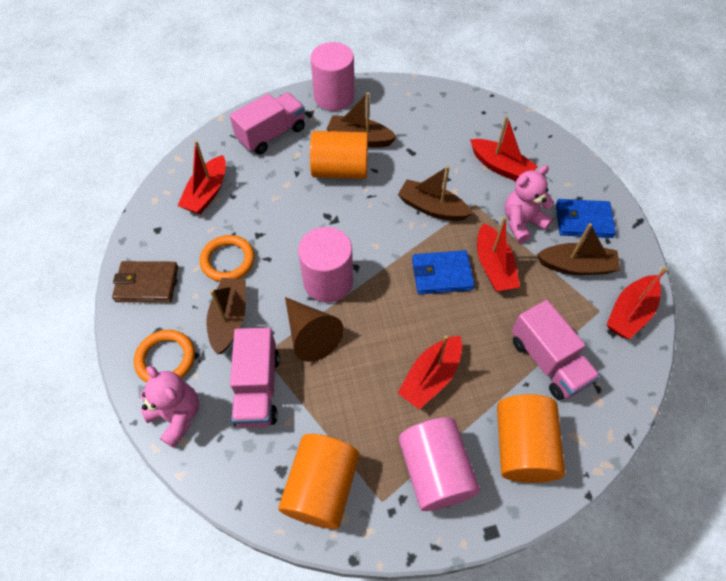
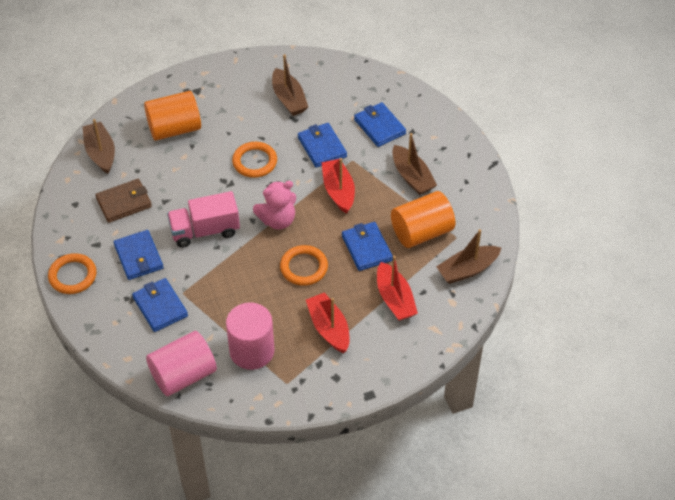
blue wallet: [412,250,475,295] [556,199,616,238] = 2 -> [114,230,163,280] [132,278,188,332] [298,123,347,168] [342,222,393,271] [354,102,406,147] = 5
brown cone: [285,297,344,362] = 1 -> none = 0
orange cylinder: [278,434,359,529] [310,131,368,179] [497,394,565,483] = 3 -> [144,91,201,141] [391,191,456,248] = 2
orange ring: [134,330,195,383] [200,235,255,282] = 2 -> [48,253,97,294] [232,142,277,178] [280,245,328,286] = 3
pink cylinder: [298,227,353,303] [310,42,355,111] [399,417,480,511] = 3 -> [146,331,217,396] [226,302,275,370] = 2
pink teddy bear: [141,366,199,448] [504,165,554,243] = 2 -> [253,181,296,229] = 1
pink truck: [230,92,305,154] [230,327,280,427] [512,300,600,400] = 3 -> [167,191,240,248] = 1
red boat: [177,141,226,214] [398,335,462,409] [470,116,538,181] [477,216,520,292] [606,267,668,339] = 5 -> [306,292,350,353] [322,158,355,214] [377,256,418,321] = 3

